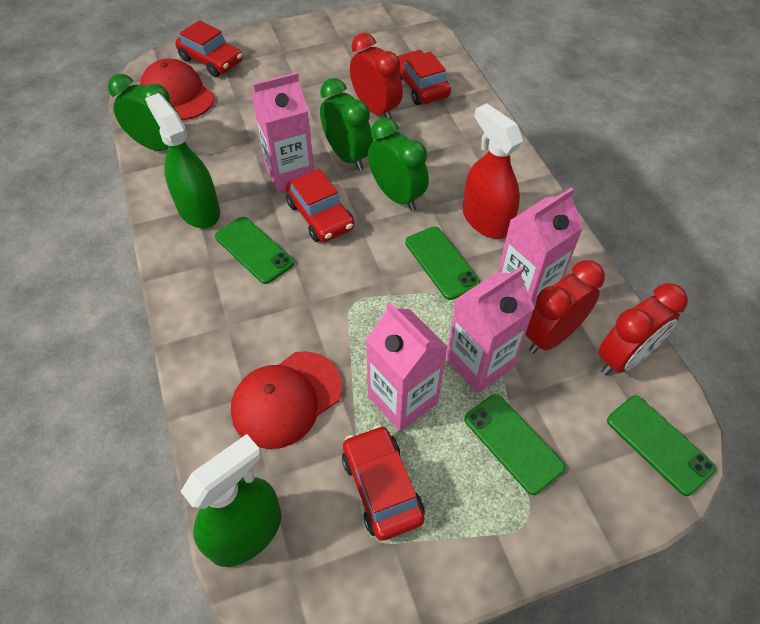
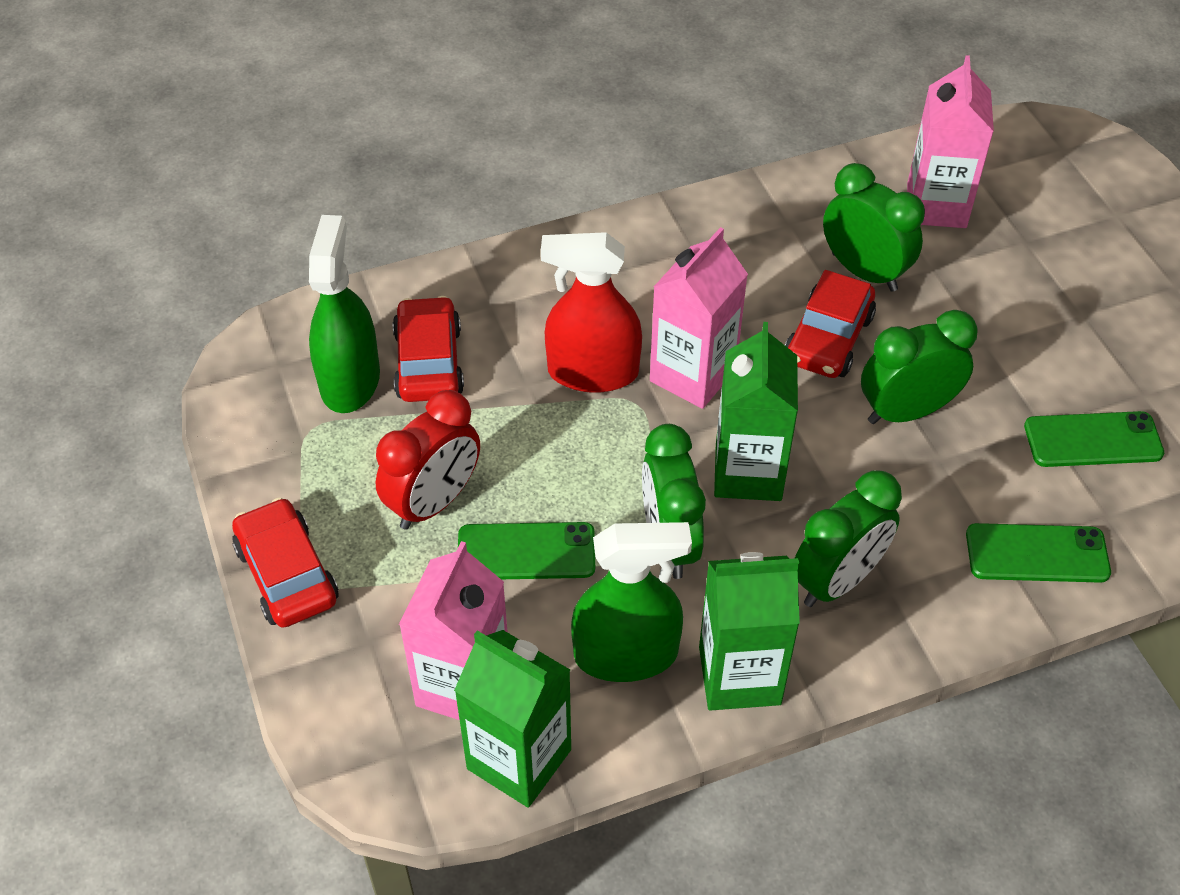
green carton: none = 0 -> [454,630,571,808] [699,552,800,711] [714,322,798,501] = 3
green clock: [108,74,180,151] [320,78,373,171] [368,118,429,211] = 3 -> [642,424,706,579] [794,470,902,607] [823,163,925,292] [861,310,978,424] = 4
green phone: [215,217,294,284] [405,226,480,300] [465,394,565,495] [607,396,716,496] = 4 -> [458,522,595,579] [966,523,1111,583] [1024,411,1164,467] = 3
pink carton: [252,72,314,192] [366,302,448,432] [446,267,535,393] [498,187,584,306] = 4 -> [399,541,508,720] [650,227,748,409] [907,55,994,228] = 3
red cap: [140,59,214,120] [231,351,342,449] = 2 -> none = 0
red car: [175,20,243,77] [285,169,354,242] [342,425,425,541] [397,50,451,105] = 4 -> [232,497,339,628] [393,296,464,402] [785,270,876,378] = 3
red clock: [350,33,403,119] [525,260,605,354] [598,283,688,375] = 3 -> [376,390,480,530] = 1

